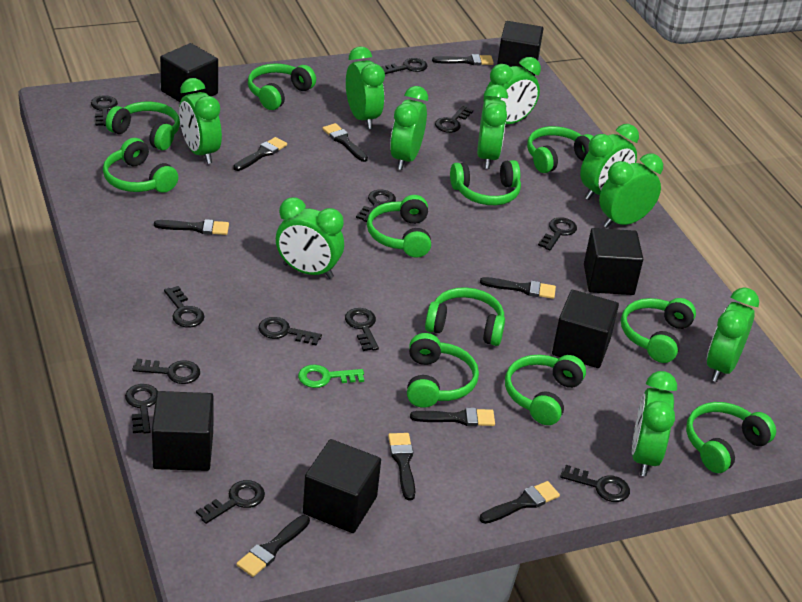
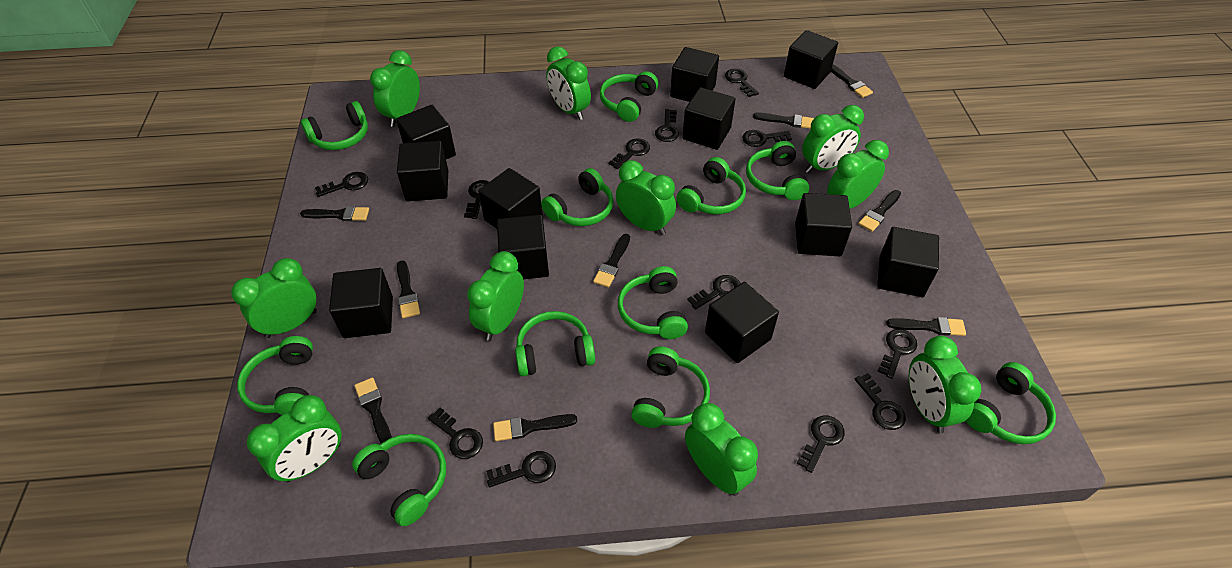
black cube: [152,391,214,471] [160,43,218,102] [303,439,381,533] [497,21,544,76] [552,290,619,368] [584,228,643,295] = 6 -> [329,268,393,338] [396,105,456,159] [397,141,448,201] [478,168,543,228] [497,215,549,279] [670,47,719,102] [682,87,735,150] [705,282,779,363] [784,30,838,89] [795,193,852,256] [877,227,939,297] = 11
green key: [298,364,364,388] = 1 -> none = 0

